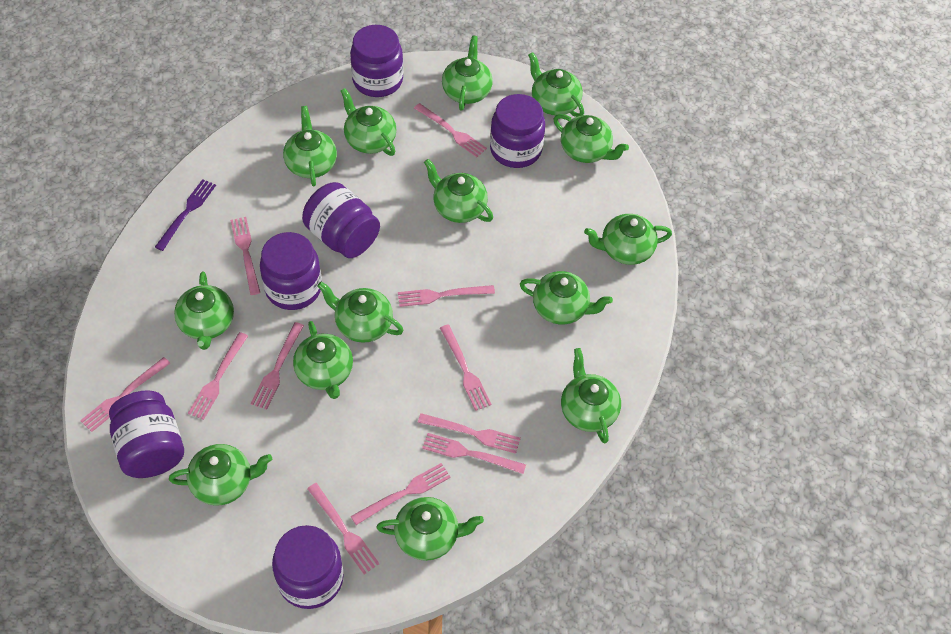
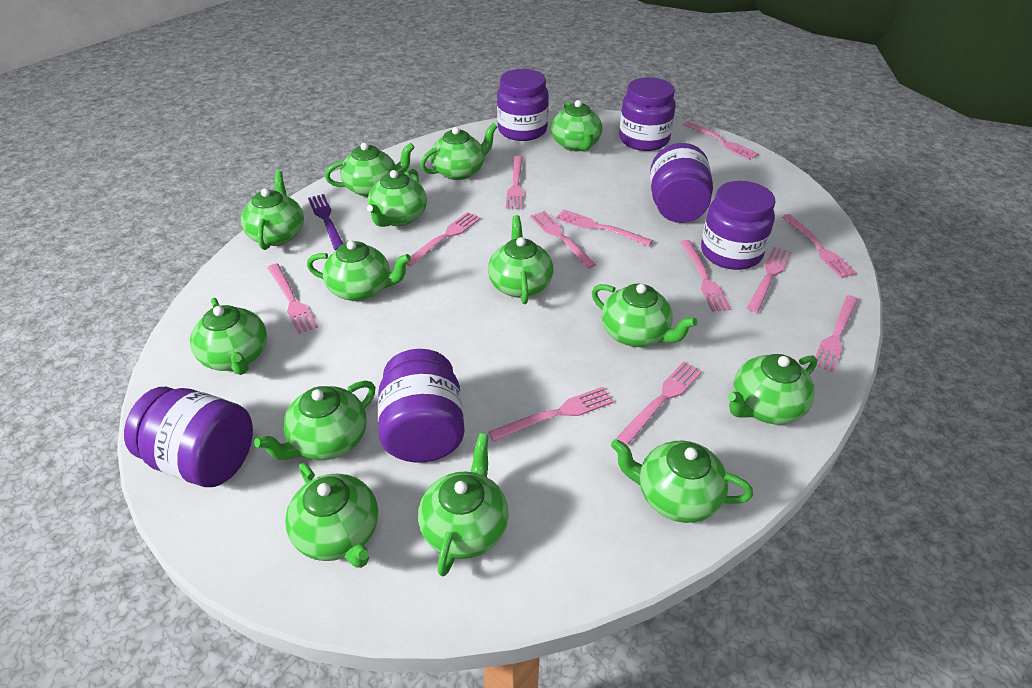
pink fork: [80,357,170,432] [188,332,248,420] [230,217,260,295] [251,322,304,410] [307,483,380,574] [351,463,451,525] [398,285,495,307] [414,103,487,157] [418,413,521,454] [422,433,526,474] [440,324,491,411] = 11 -> [267,264,318,334] [406,212,481,266] [488,387,614,442] [506,155,523,209] [530,211,596,269] [556,210,653,246] [617,362,702,445] [680,240,732,312] [683,121,759,160] [747,247,792,312] [782,214,857,278] [815,295,858,373] = 12

